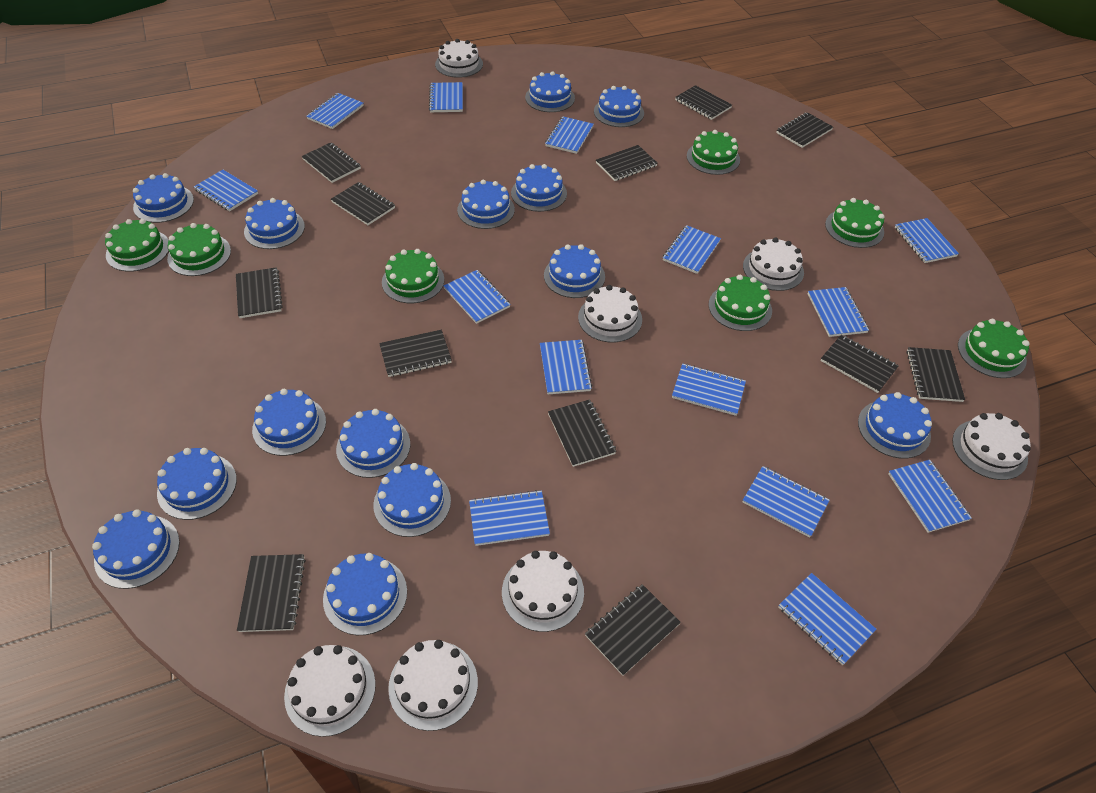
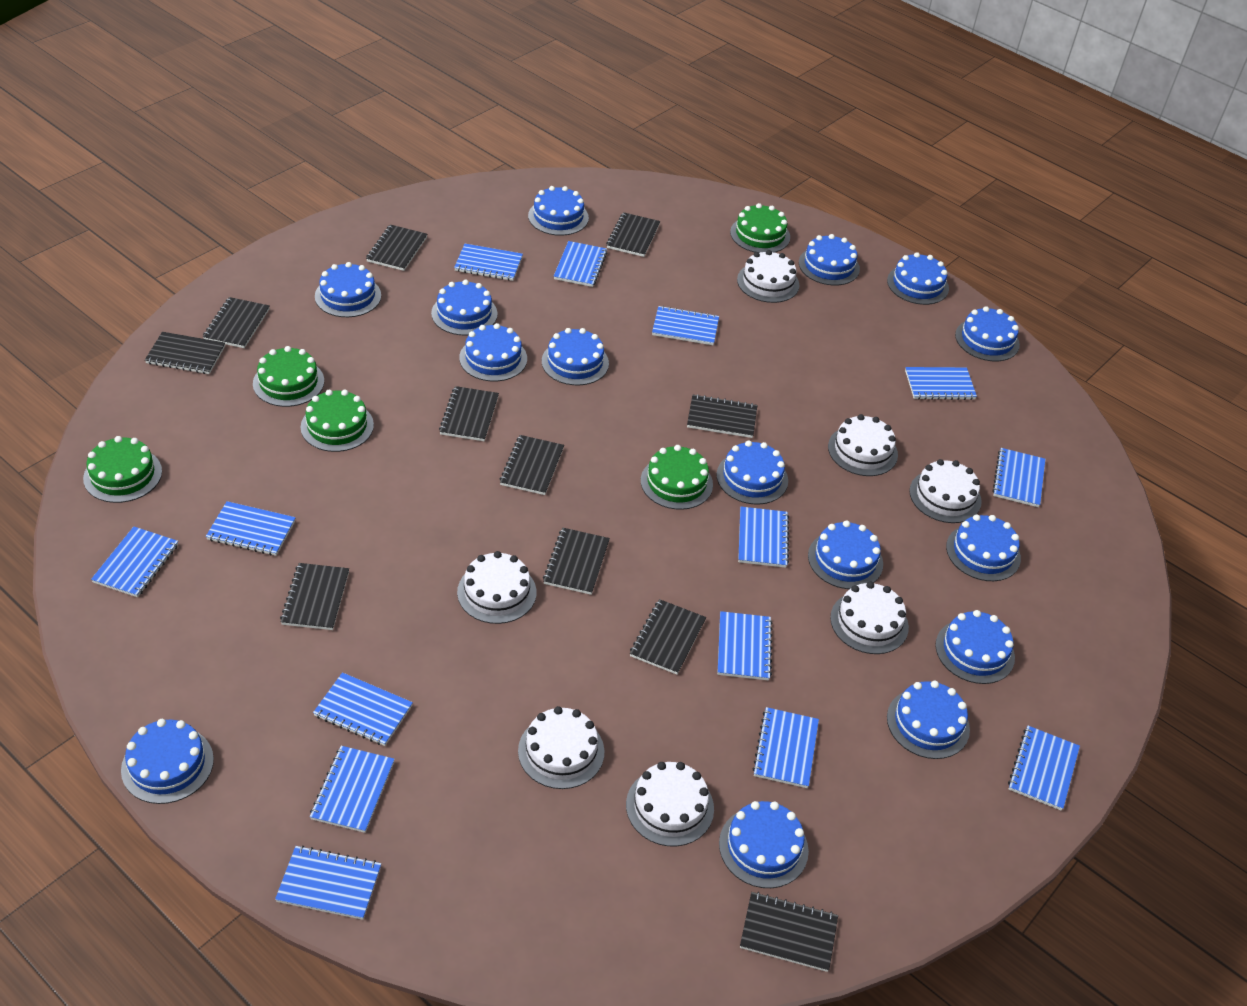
black notebook: [236,267,283,318] [237,554,306,632] [302,143,361,183] [331,182,395,225] [379,330,452,377] [548,400,617,467] [585,584,681,676] [596,145,658,181] [675,85,732,120] [776,112,833,148] [821,334,899,393] [907,347,965,402] = 12 -> [145,332,225,374] [203,297,269,348] [280,563,349,630] [366,225,427,271] [439,386,499,441] [500,435,564,495] [543,528,610,595] [606,212,660,257] [630,599,706,675] [687,394,757,438] [740,892,838,972] = 11
blue cake: [92,510,180,589] [133,173,194,223] [157,448,237,520] [244,198,305,249] [252,389,326,456] [323,553,407,635] [336,409,410,478] [373,463,451,537] [457,180,515,229] [511,164,567,212] [525,71,575,112] [544,244,605,298] [594,86,644,127] [858,392,932,458] = 14 -> [121,719,214,804] [315,262,381,317] [431,280,498,336] [459,323,527,381] [528,186,589,236] [542,328,609,385] [716,440,788,505] [719,801,809,888] [799,234,860,285] [808,520,883,589] [887,252,949,305] [887,680,970,759] [935,610,1015,684] [946,514,1021,581] [955,306,1020,361] = 15
green cake: [105,219,169,272] [167,223,231,276] [382,249,444,303] [687,130,740,175] [708,275,772,331] [825,198,885,248] [958,319,1030,378] = 7 -> [83,436,162,503] [253,346,324,407] [301,390,374,452] [641,445,713,510] [730,203,790,253] = 5

